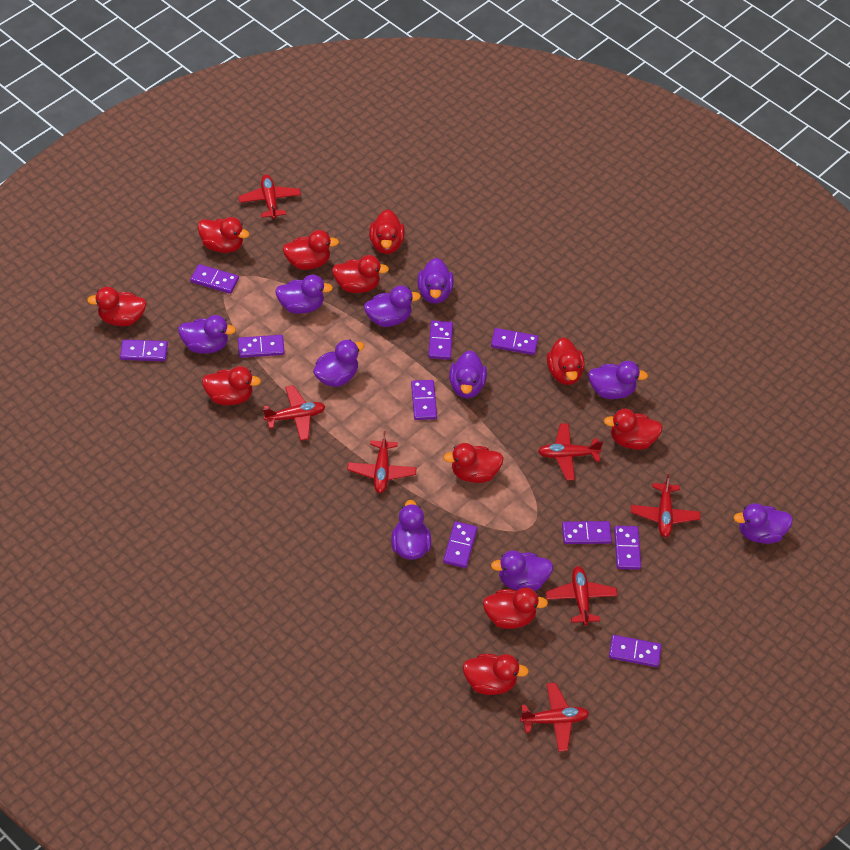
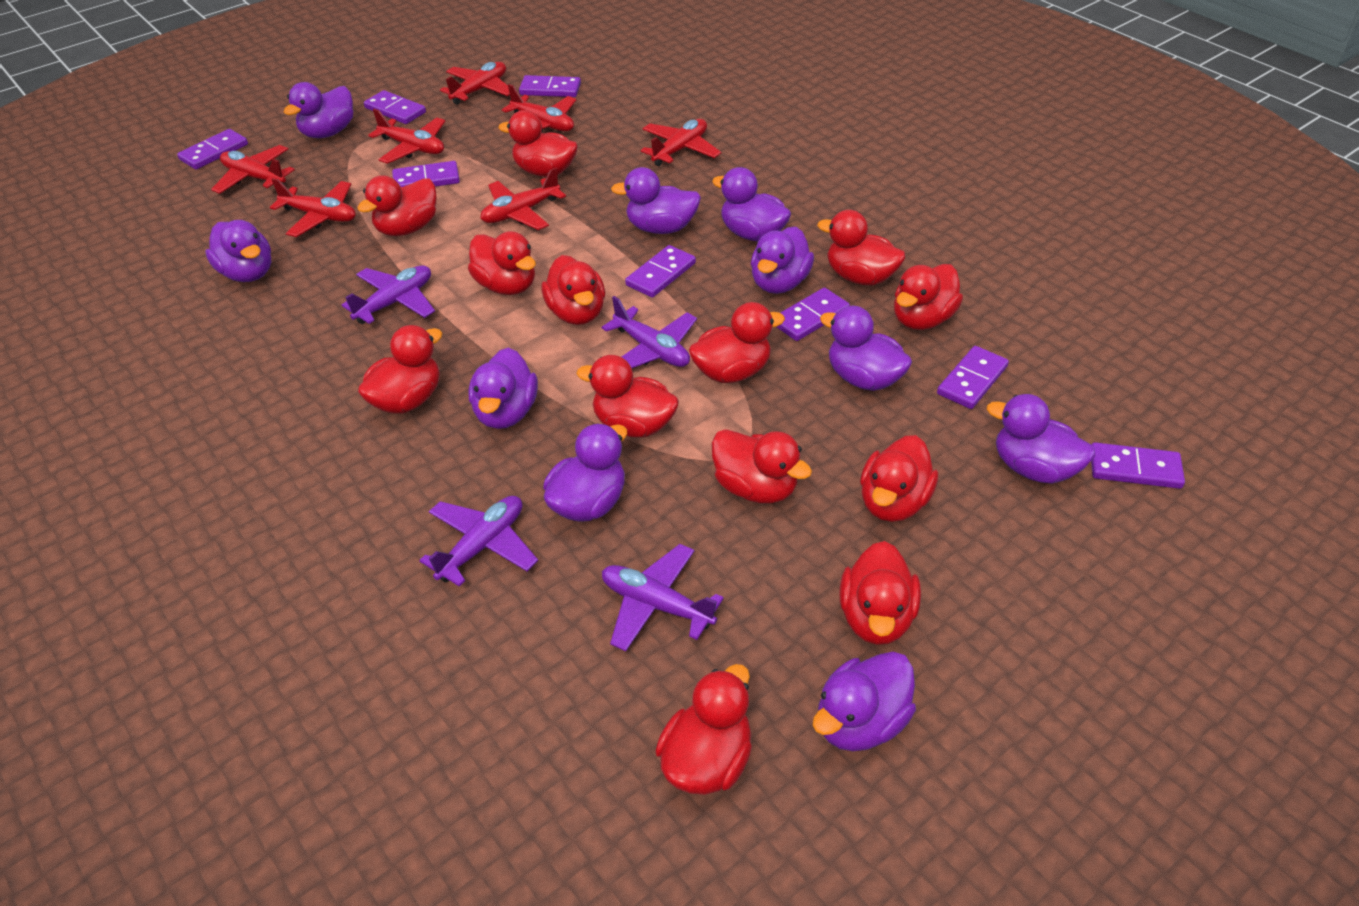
purple domino: [120,340,168,361] [190,264,239,294] [238,335,285,358] [411,380,437,420] [428,320,453,360] [443,521,477,568] [491,328,539,355] [562,521,612,544] [609,635,662,667] [614,526,641,570] = 10 -> [177,129,248,169] [364,90,426,124] [392,161,460,187] [519,75,581,97] [625,245,696,297] [777,288,850,341] [937,346,1009,409] [1091,442,1185,489] = 8
purple plane: none = 0 -> [342,265,435,324] [419,496,538,587] [602,296,697,368] [602,544,724,651] = 4
red duck: [87,287,147,326] [198,217,249,253] [202,366,261,405] [283,230,339,270] [332,255,389,293] [369,210,405,254] [443,443,504,483] [463,654,529,695] [483,587,548,629] [547,337,585,385] [604,409,663,450] = 11 -> [357,175,437,236] [358,325,442,414] [468,231,536,295] [498,110,578,177] [541,255,605,325] [576,355,679,438] [655,664,752,795] [689,302,785,383] [711,429,812,504] [817,210,906,286] [840,541,921,645] [860,435,938,522] [894,264,963,330] = 13

